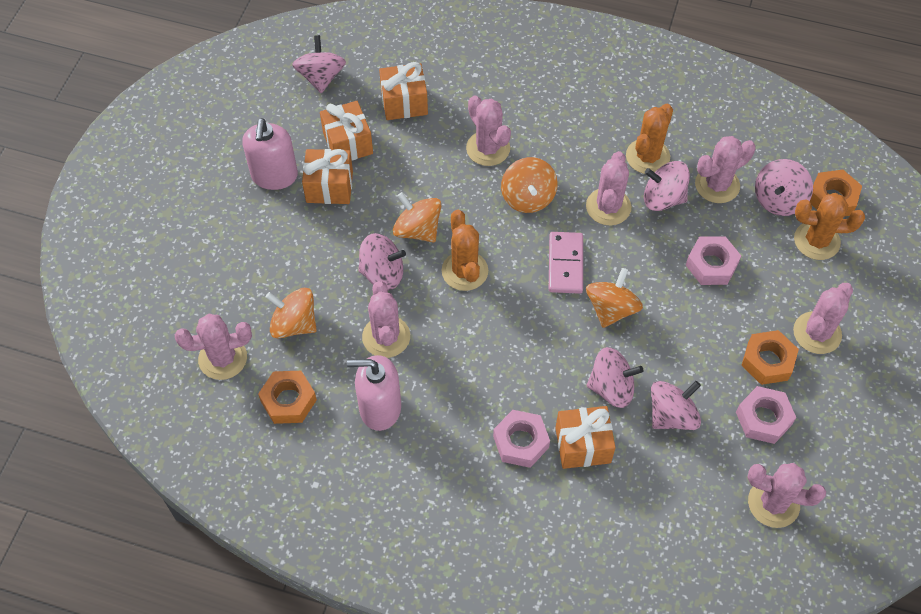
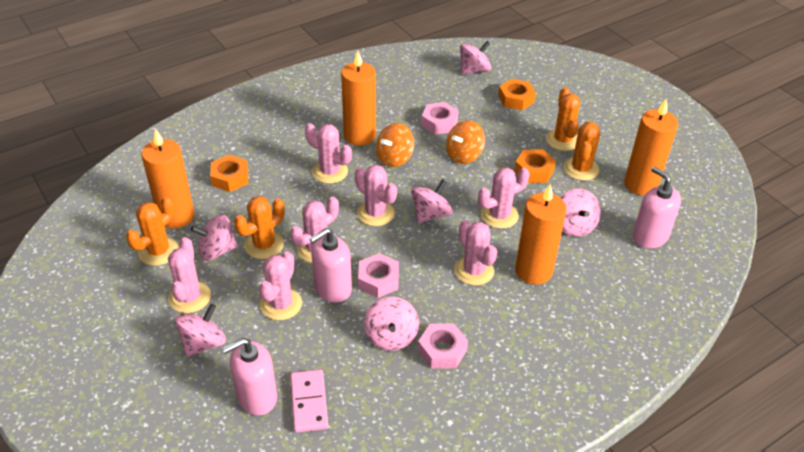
orange cactus: [441,210,488,291] [626,104,673,174] [794,193,865,260] = 3 -> [126,196,179,266] [234,196,285,259] [546,87,580,151] [564,122,600,181] = 4
orange candle: none = 0 -> [141,129,194,229] [341,51,376,146] [515,184,566,285] [624,99,678,196] = 4
orange gift: [302,149,353,204] [320,101,373,161] [379,62,428,120] [555,406,616,469] = 4 -> none = 0
orange spinning top: [266,288,317,338] [393,192,441,242] [501,157,558,213] [586,268,643,328] = 4 -> [376,123,414,167] [446,120,485,164] = 2
pink soap dispenser: [242,118,298,190] [347,355,401,431] = 2 -> [222,338,277,415] [309,228,352,302] [632,167,681,248] = 3

